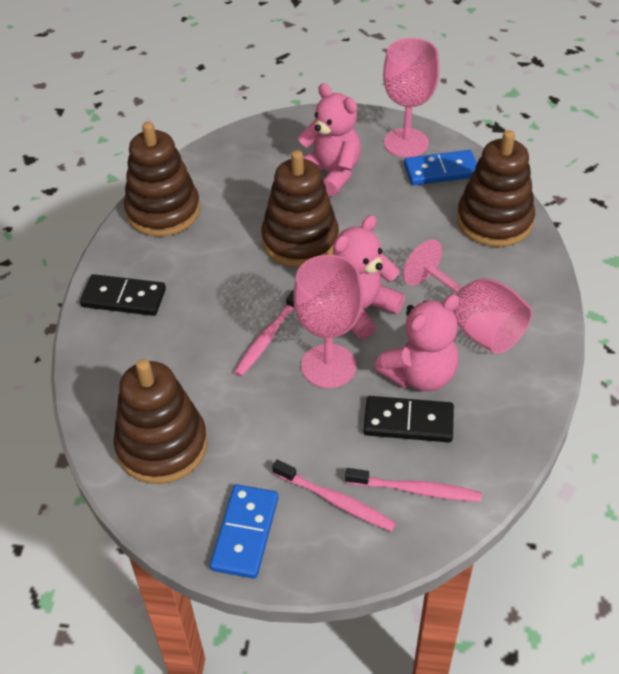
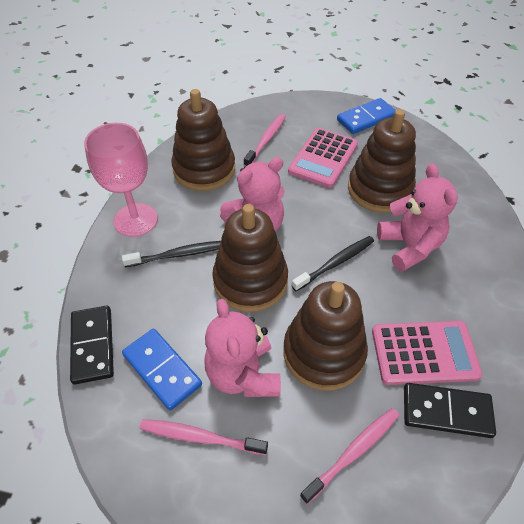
black toothbrush: none = 0 -> [122,241,221,267] [291,236,374,291] = 2
pink calculator: none = 0 -> [288,128,358,188] [372,321,483,385] = 2
pink goblet: [293,255,363,388] [383,38,439,158] [403,239,532,354] = 3 -> [84,123,158,237] = 1

